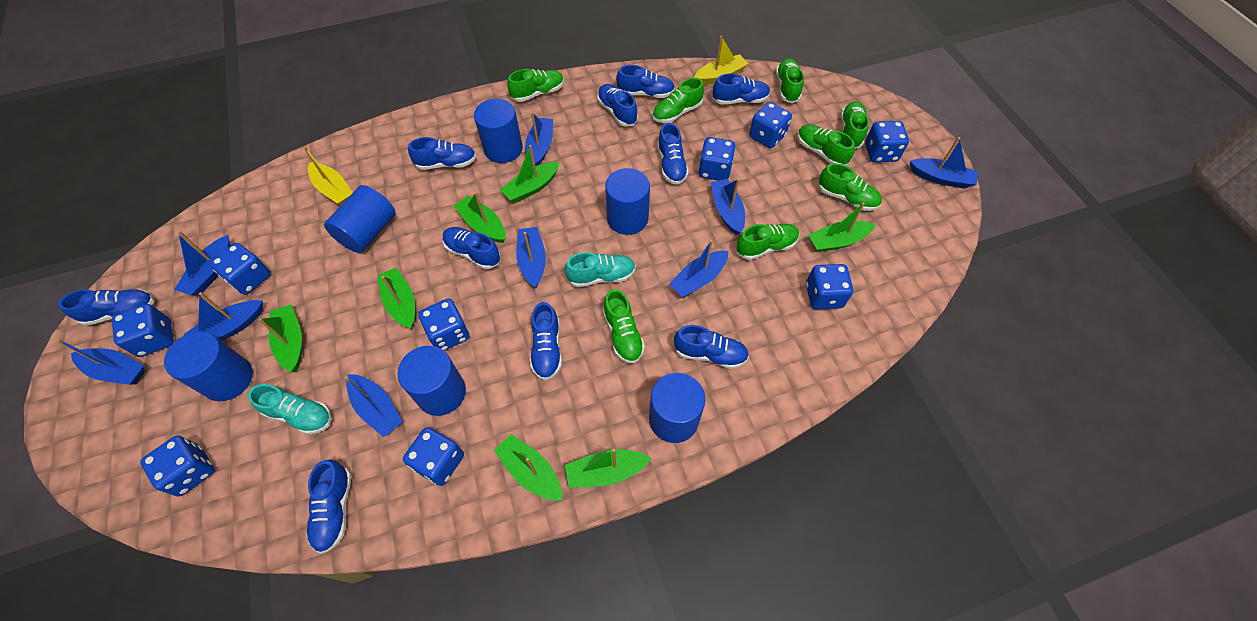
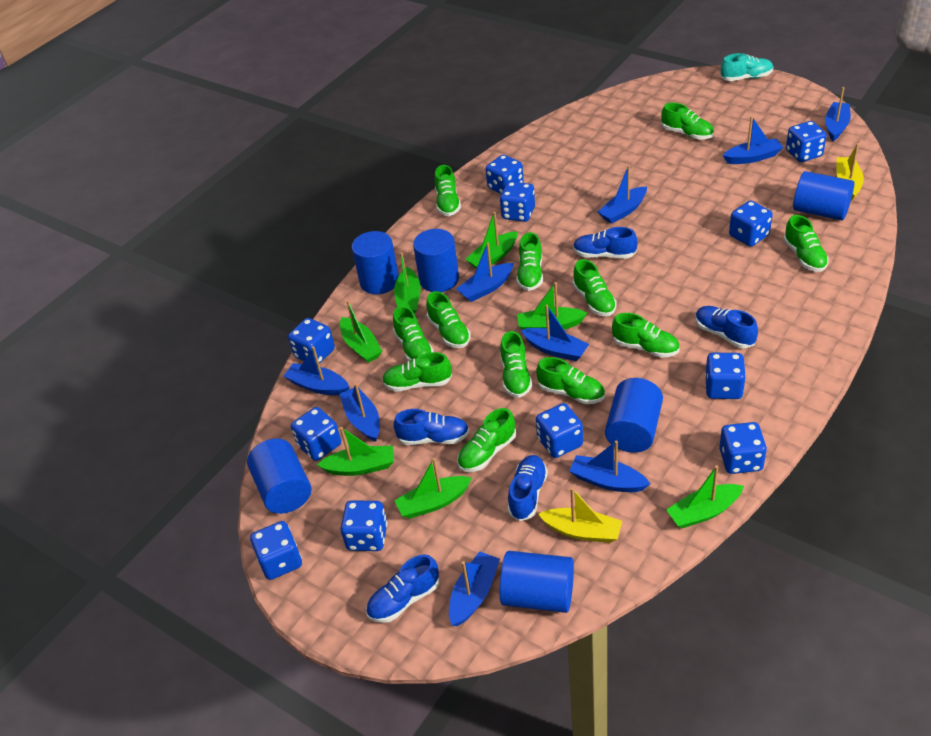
blue dice: [112,304,174,357] [140,436,215,496] [209,243,271,295] [403,427,464,486] [418,298,469,351] [699,137,735,180] [749,102,792,148] [806,264,853,310] [865,121,909,162] = 9 -> [250,521,302,580] [288,318,335,364] [291,407,341,461] [340,500,387,551] [486,155,524,194] [500,182,535,222] [536,403,583,458] [705,353,746,399] [719,422,767,474] [729,201,773,247] [786,121,827,162] = 11
blue shoe: [58,289,155,326] [306,460,352,554] [408,137,476,170] [443,227,501,269] [530,302,562,380] [597,84,638,126] [616,65,675,98] [657,123,689,185] [674,325,749,369] [712,73,770,105] = 10 -> [366,554,440,623] [393,409,469,445] [508,455,548,521] [573,227,637,259] [696,306,758,348] = 5
green shoe: [507,69,564,102] [603,289,645,364] [652,78,704,123] [736,224,799,260] [776,58,804,103] [798,124,855,166] [818,163,882,211] [841,101,869,149] = 8 -> [382,352,452,392] [393,306,434,361] [426,291,471,348] [435,165,461,216] [457,408,516,472] [500,331,532,398] [516,232,543,291] [536,357,605,404] [573,259,617,316] [612,313,679,358] [661,103,714,139] [783,215,829,272] = 12
turquoise shoe: [248,384,332,435] [565,252,636,287] = 2 -> [721,53,773,81] = 1

